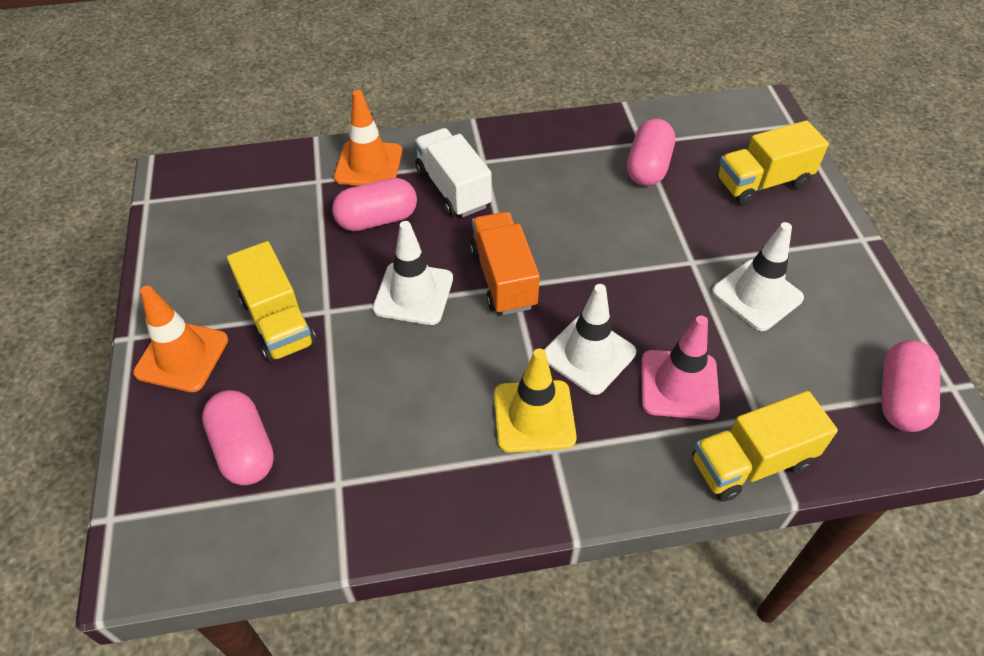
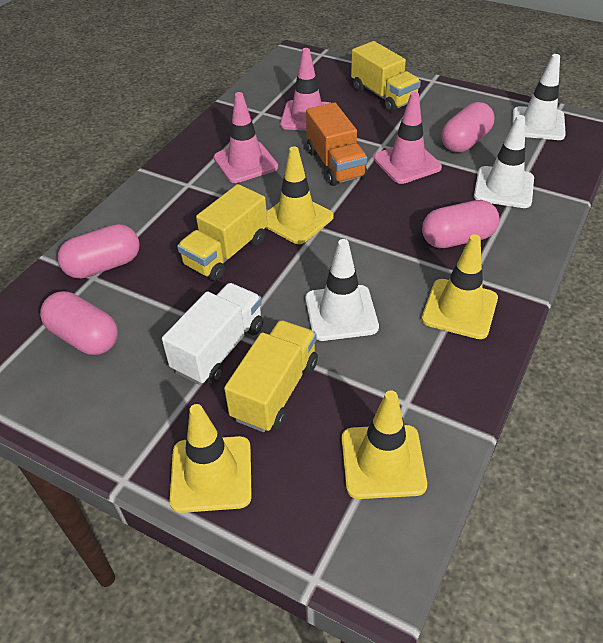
orange traffic cone: [133,286,228,392] [334,90,402,186] = 2 -> none = 0
pink traffic cone: [641,315,720,420] = 1 -> [214,92,278,183] [280,48,330,131] [374,92,442,184] = 3
yellow traffic cone: [494,348,577,453] = 1 -> [170,404,252,513] [266,146,334,244] [342,390,427,499] [422,234,498,339] = 4

